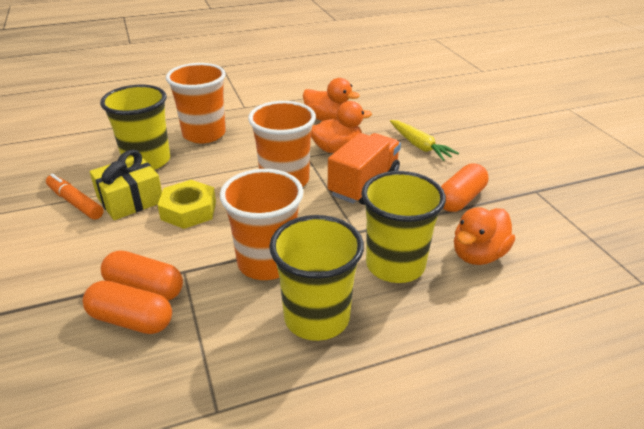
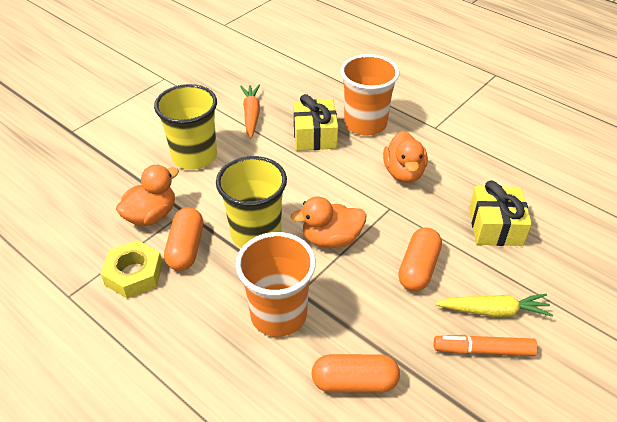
orange carrot: none = 0 -> [240,85,260,138] = 1
orange cup: [166,63,226,143] [220,169,303,280] [248,101,316,187] = 3 -> [236,232,316,337] [340,54,399,136] = 2
orange truck: [328,133,401,205] = 1 -> none = 0
yellow cup: [100,85,170,170] [269,215,364,341] [361,171,446,283] = 3 -> [154,84,217,170] [216,156,287,248] = 2
yellow gift: [90,150,162,220] = 1 -> [293,94,338,151] [469,181,532,246] = 2

